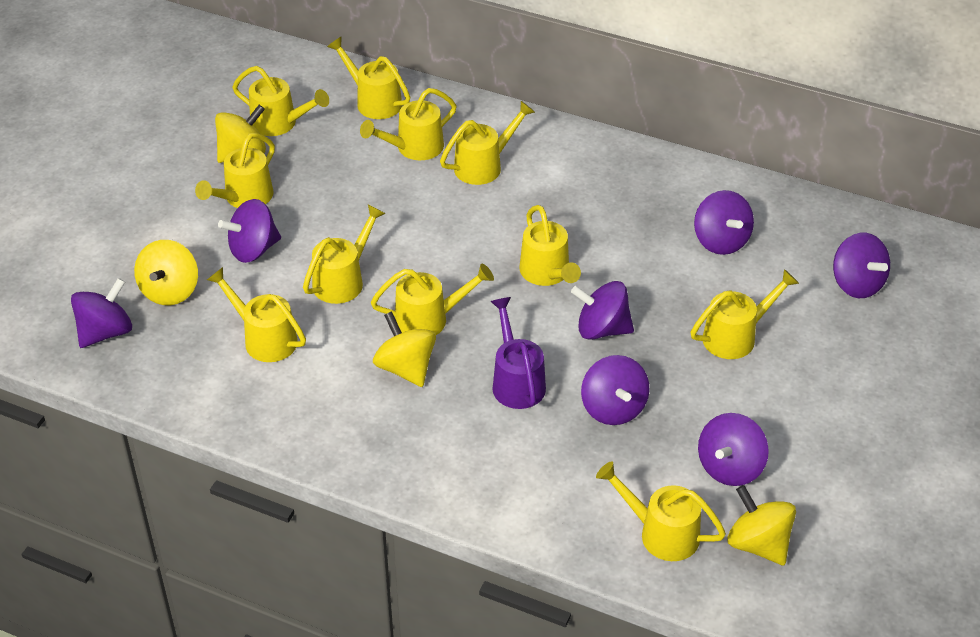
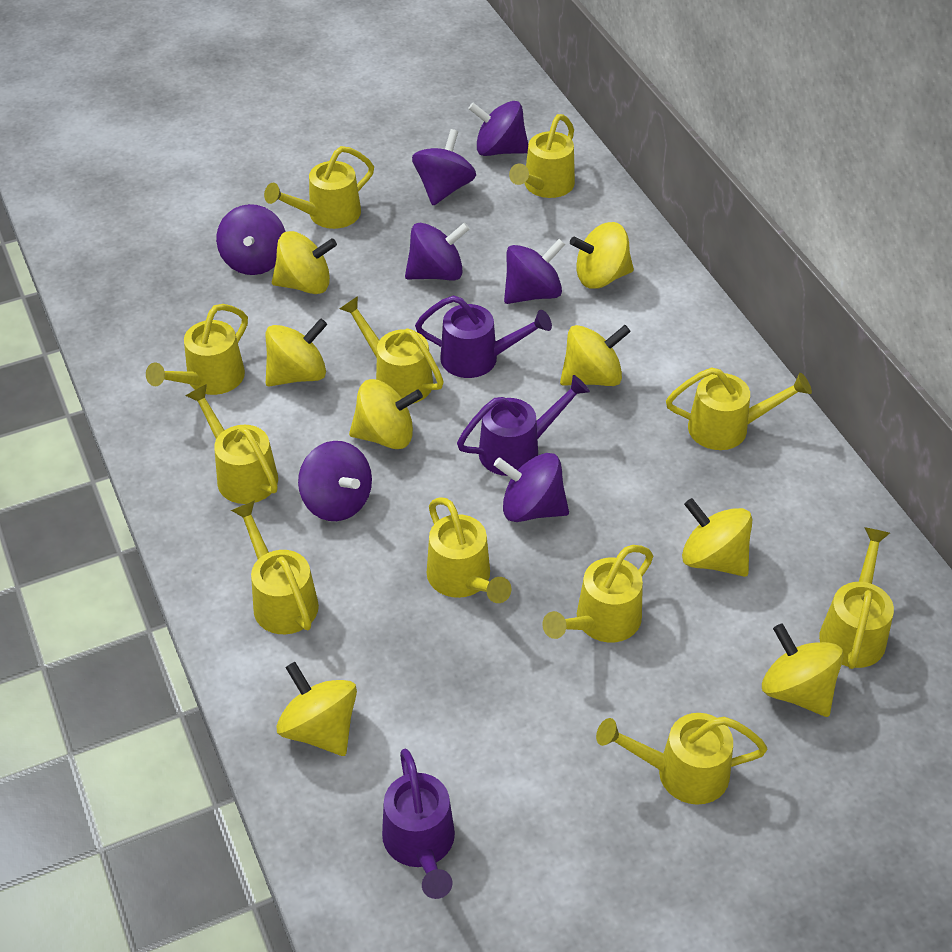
purple watering can: [490,297,546,409] = 1 -> [382,749,455,899] [415,295,552,378] [457,375,590,476] = 3
yellow spinning top: [134,240,198,305] [215,105,266,163] [373,311,436,387] [727,485,796,566] = 4 -> [266,318,327,386] [272,231,337,294] [277,662,357,756] [349,379,423,449] [560,325,631,386] [570,222,634,289] [682,498,752,577] [762,623,844,717] = 8

